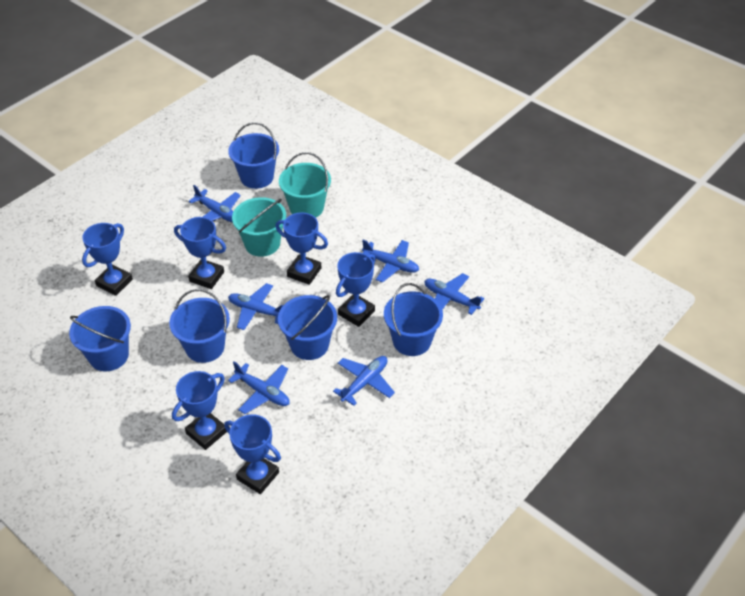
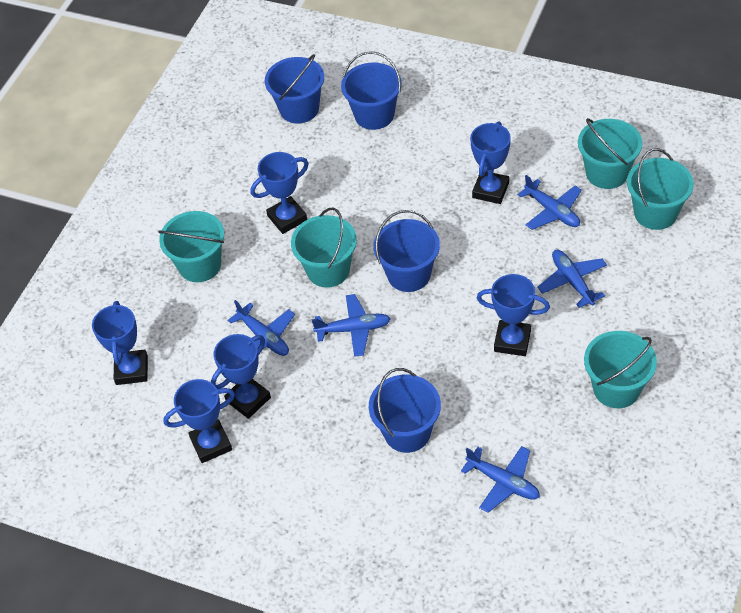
blue bucket: [69,306,131,372] [169,289,230,363] [228,122,279,189] [278,295,337,360] [384,283,443,356] = 5 -> [265,54,324,124] [341,51,402,130] [369,368,441,453] [373,210,440,292] = 4
blue plane: [189,185,241,222] [228,283,283,330] [228,361,290,414] [333,356,395,406] [362,240,419,283] [424,273,484,315] = 6 -> [228,300,295,356] [312,294,390,357] [461,446,540,513] [518,175,582,230] [537,250,607,308] = 5
turquoise bucket: [232,197,286,257] [279,152,331,218] = 2 -> [158,211,224,282] [291,207,357,287] [578,118,642,189] [584,331,657,408] [627,148,694,230] = 5

